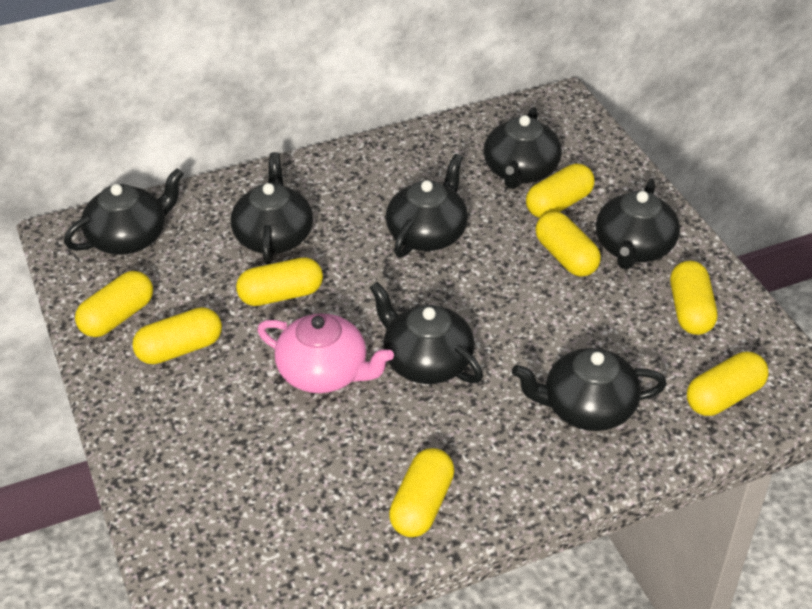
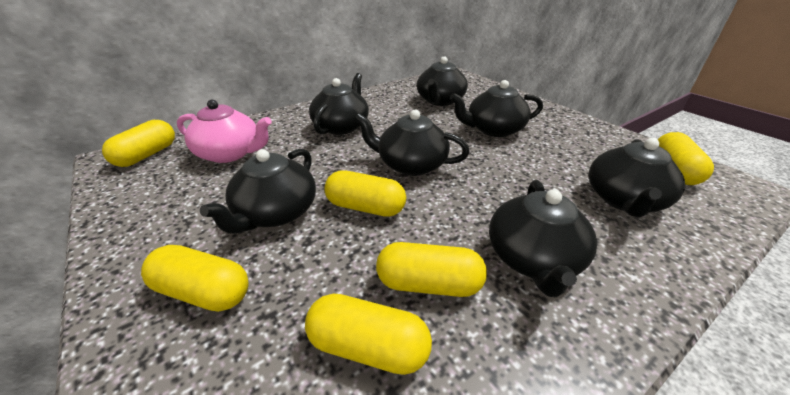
yellow capsule: [75,271,153,337] [132,307,222,364] [236,257,323,306] [389,448,455,537] [526,164,594,218] [535,211,601,277] [670,261,717,335] [687,352,769,416] = 8 -> [102,120,175,167] [141,245,249,312] [305,294,432,375] [325,170,406,217] [376,242,487,297] [658,132,714,185] = 6

